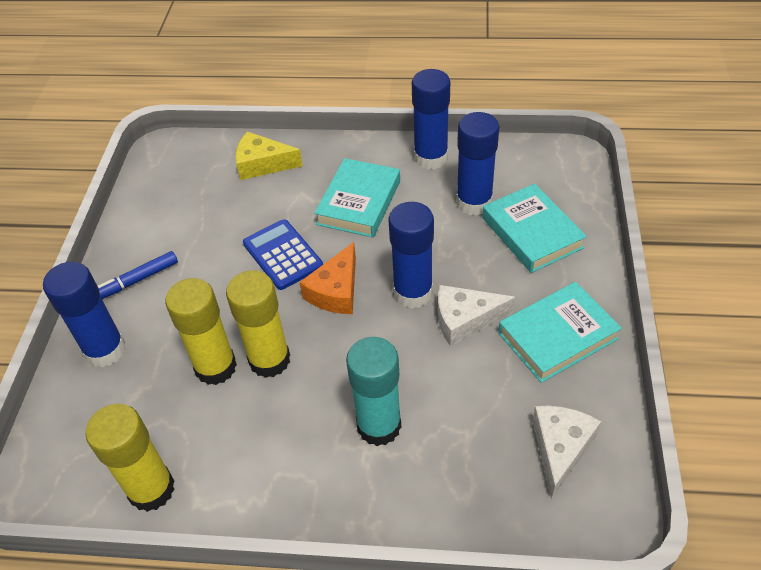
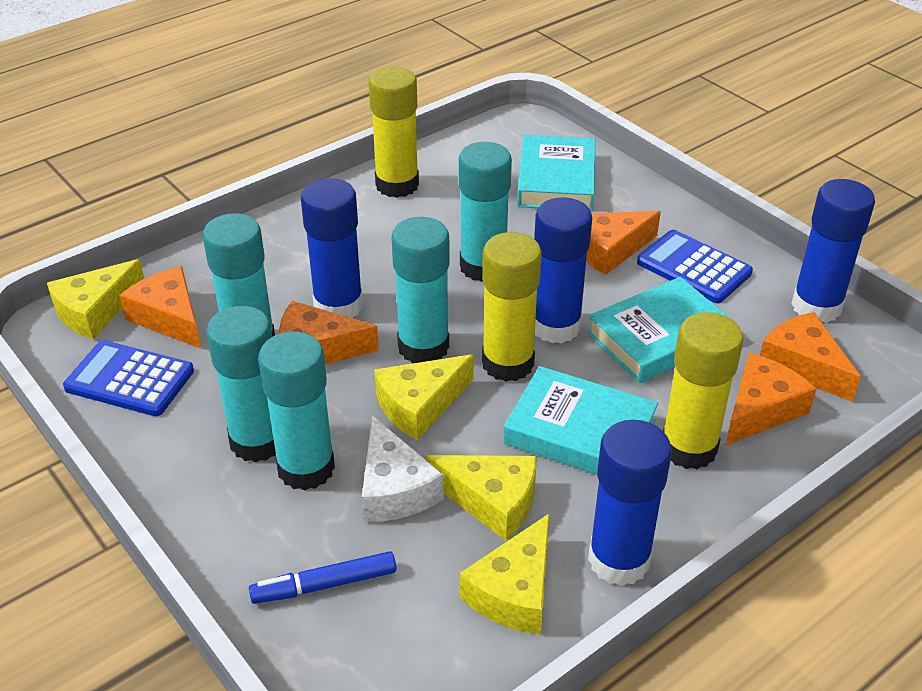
blue calculator: [243,219,323,290] = 1 -> [63,340,194,416] [637,230,753,303] = 2
orange cheese: [299,242,356,314] = 1 -> [119,266,201,349] [279,301,379,364] [586,211,661,275] [725,353,817,446] [760,312,861,402] = 5
turquoise glue stick: [346,337,401,446] = 1 -> [203,213,275,337] [206,306,276,463] [258,331,335,491] [391,217,450,363] [459,142,512,282] = 5
white cheese: [438,285,515,346] [532,406,601,499] = 2 -> [362,415,443,522] = 1
yellow cheese: [235,131,303,180] = 1 -> [47,259,144,340] [375,354,474,440] [427,455,537,541] [460,514,549,635] = 4

